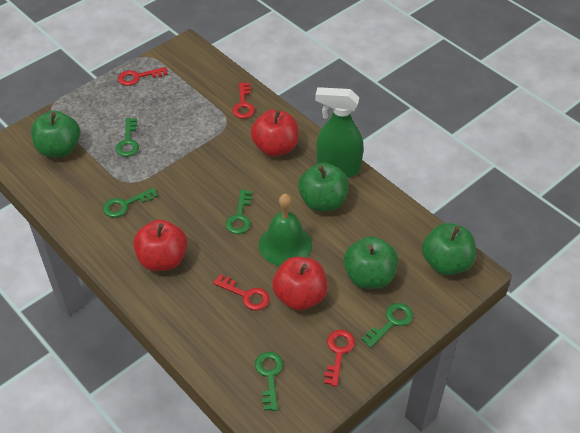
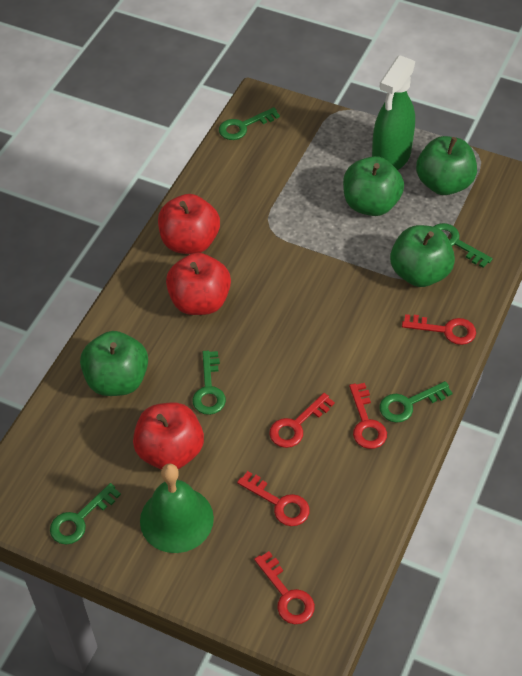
red key: [118,67,168,86] [213,274,270,311] [232,82,255,119] [324,330,355,387] = 4 -> [237,471,310,526] [254,551,315,624] [269,393,335,448] [349,383,387,449] [402,314,476,345] = 5

